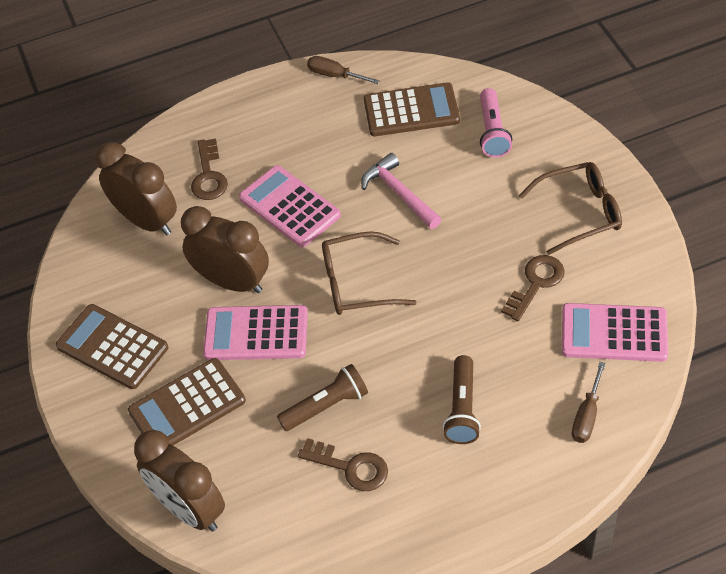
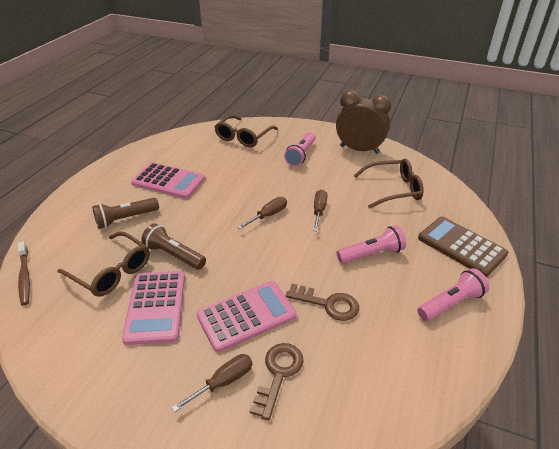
brown calculator: [56,304,168,389] [128,358,246,445] [364,82,460,136] = 3 -> [418,217,509,277] = 1
brown clock: [96,142,177,236] [134,430,225,531] [181,206,269,293] = 3 -> [336,90,391,154] = 1
brown glasses: [322,231,416,315] [519,162,622,255] = 2 -> [58,232,150,297] [214,115,278,147] [354,159,424,209] = 3
brown key: [191,138,228,200] [298,438,388,491] [501,255,565,321] = 3 -> [250,343,304,421] [286,284,359,321] = 2
brown screwdriver: [307,56,380,84] [572,362,606,443] = 2 -> [172,354,252,412] [237,197,287,229] [313,190,327,231] = 3
brown toothbrush: none = 0 -> [18,242,30,306] = 1
pink flashlight: [480,88,512,158] = 1 -> [284,132,315,166] [337,225,406,263] [417,268,489,321] = 3
pink hammer: [361,153,441,229] = 1 -> none = 0

